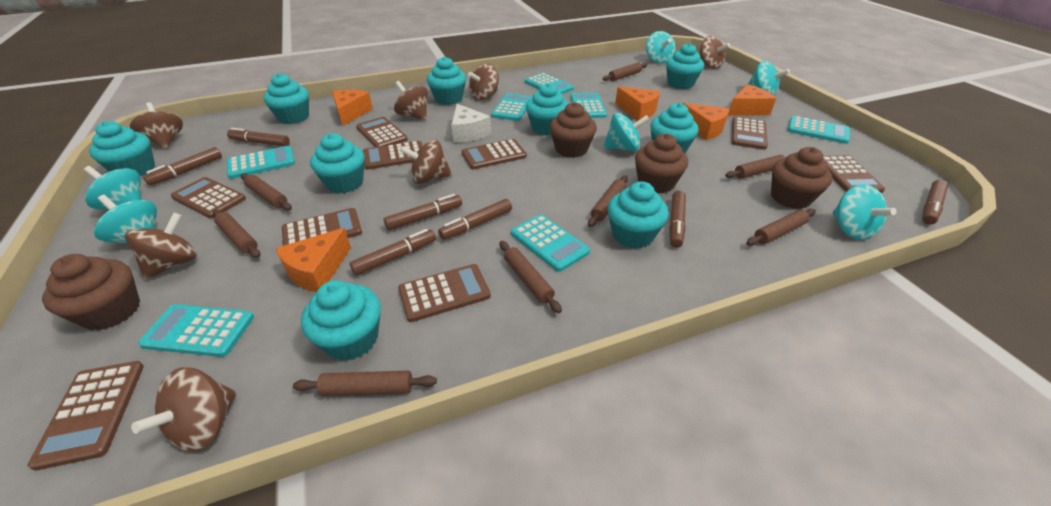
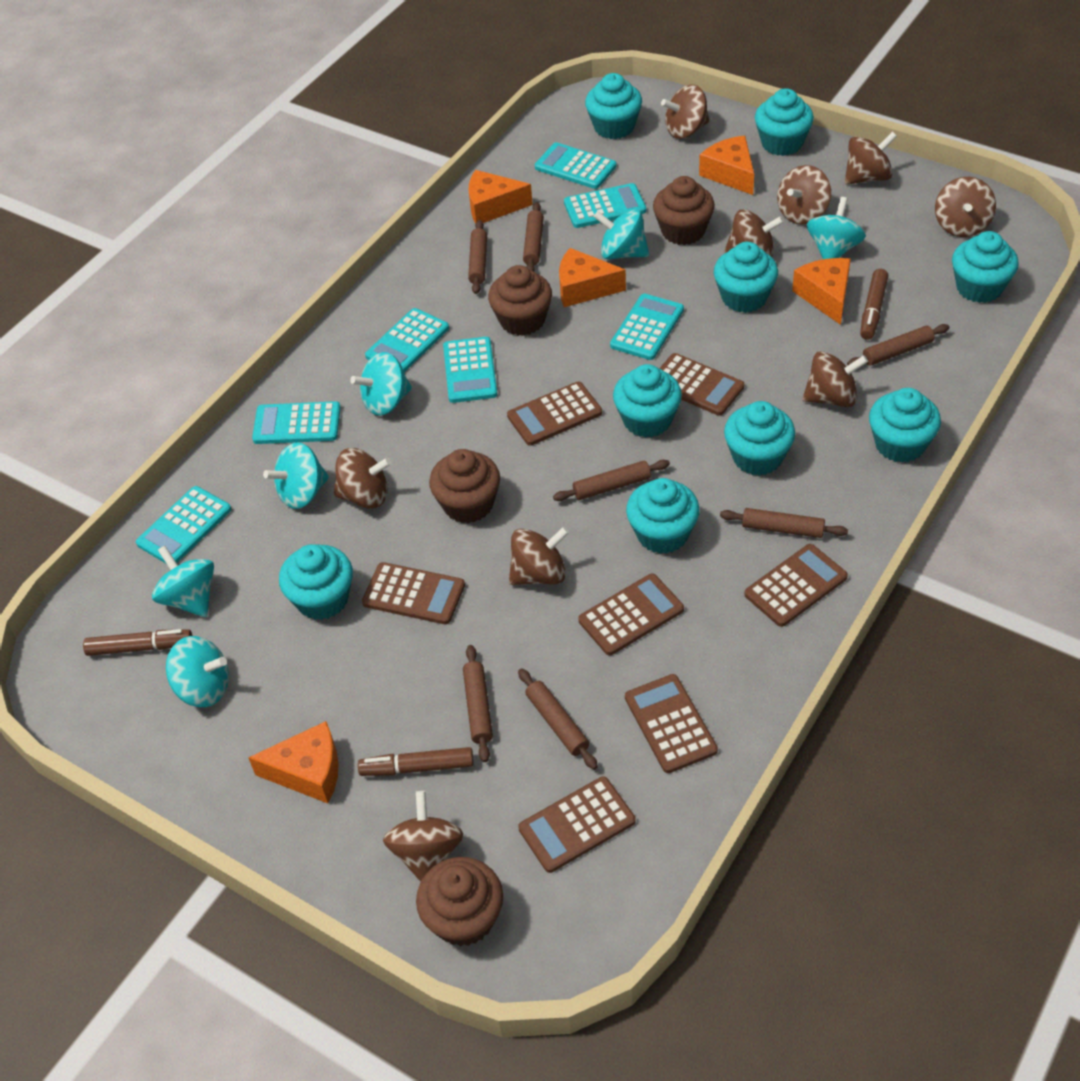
brown calculator: [28,361,144,471] [171,177,246,218] [282,208,362,246] [356,117,408,147] [363,141,422,170] [398,264,491,322] [461,139,527,169] [731,117,768,150] [823,155,885,193] = 9 -> [362,562,465,624] [507,382,602,446] [518,776,636,873] [578,573,684,655] [625,674,718,773] [659,353,744,416] [744,544,848,627] = 7
brown marker: [143,147,222,186] [227,128,290,146] [350,229,436,276] [384,194,462,230] [438,199,512,240] [669,191,686,248] [922,179,948,225] = 7 -> [83,629,192,656] [358,747,474,776] [860,269,888,340] = 3
brown rolling pin: [213,209,260,258] [241,173,292,211] [293,371,437,396] [499,241,562,313] [588,176,628,227] [602,63,647,81] [725,155,788,179] [746,209,816,246] = 8 -> [463,645,493,762] [468,220,487,294] [518,668,598,770] [523,202,544,271] [553,460,670,501] [720,508,848,538] [847,324,950,366] = 7
brown spinning top: [125,213,197,279] [130,102,183,149] [131,367,237,451] [394,81,428,120] [400,140,452,184] [468,64,499,100] [699,36,730,69] = 7 -> [333,448,392,508] [383,791,463,882] [509,527,569,585] [661,85,710,139] [724,209,784,257] [777,165,831,225] [802,351,868,407] [845,132,897,185] [935,177,996,237] = 9
white cheese: [451,104,491,143] = 1 -> none = 0

